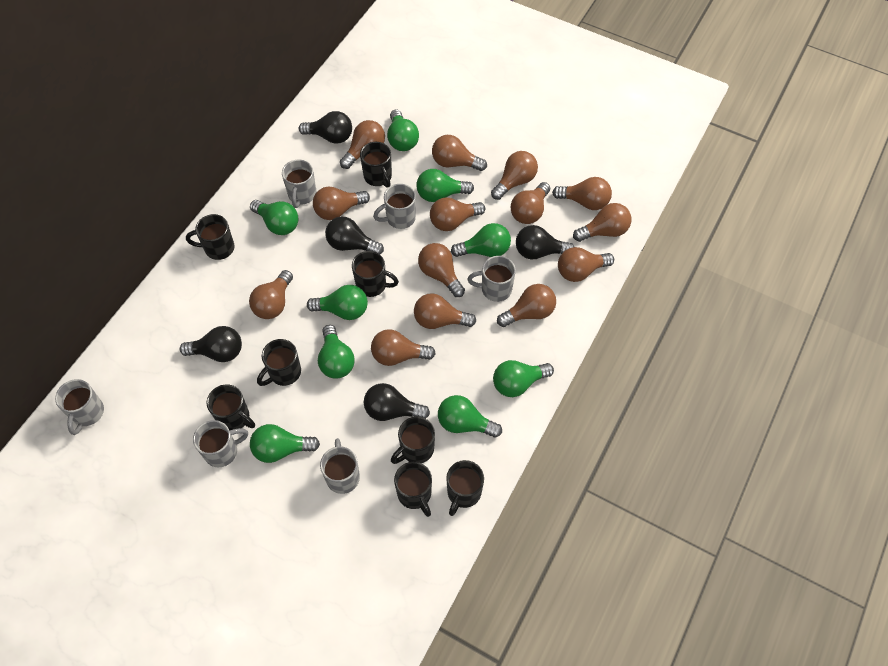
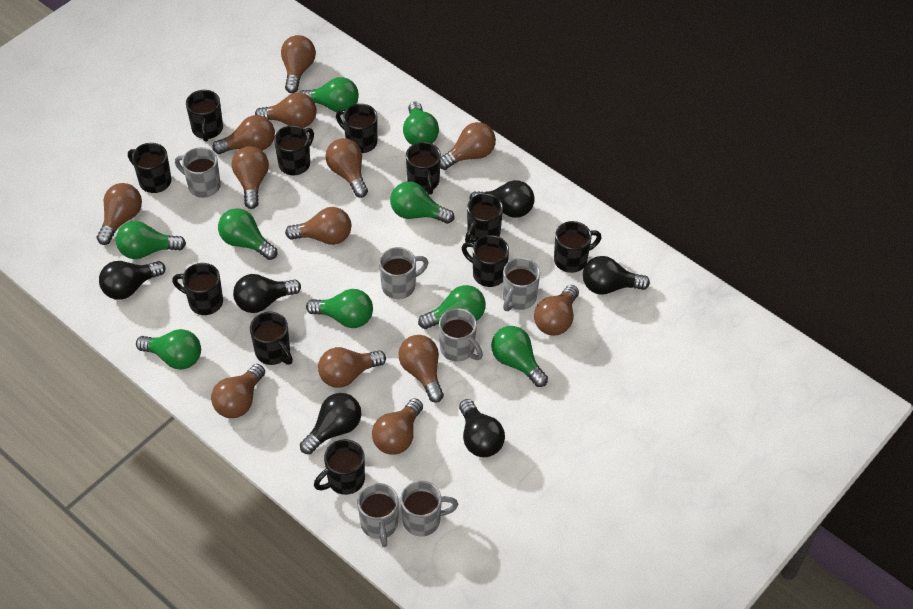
black light bulb: [180,326,242,362] [299,111,352,144] [325,216,384,254] [364,383,430,421] [516,225,574,259] = 5 -> [99,261,166,300] [233,274,301,313] [300,393,361,454] [459,399,505,457] [469,180,535,218] [583,256,650,295] = 6
black mug: [186,214,235,260] [206,384,255,430] [257,339,301,386] [352,251,399,297] [360,142,392,188] [391,417,435,464] [394,462,432,517] [446,460,484,516] = 8 -> [128,143,172,193] [172,263,223,315] [186,90,223,142] [250,312,293,365] [274,125,314,175] [314,439,365,495] [336,104,378,153] [406,142,441,195] [462,235,509,287] [465,193,503,243] [554,221,601,273] = 11
brown light bulb: [249,270,293,319] [313,187,370,220] [340,120,385,169] [371,329,436,366] [414,293,476,329] [418,243,465,297] [430,197,485,231] [432,135,487,171] [491,151,538,200] [497,284,556,327] [510,182,550,224] [552,177,612,210] [558,247,614,282] [573,203,631,242] = 14 -> [97,183,142,245] [211,364,265,418] [212,115,275,154] [232,146,269,209] [255,93,317,128] [281,35,316,93] [285,207,351,245] [318,347,386,388] [325,138,368,198] [372,399,423,455] [398,335,444,403] [440,122,496,170] [534,285,579,335] = 13

